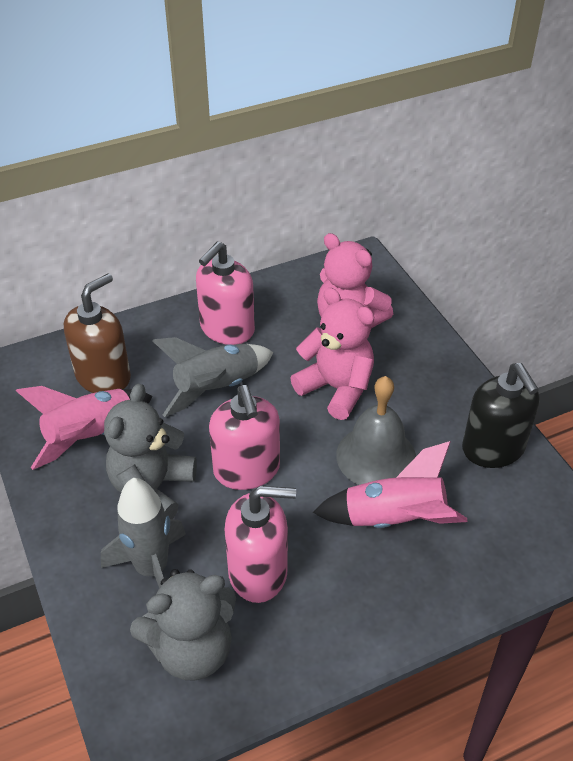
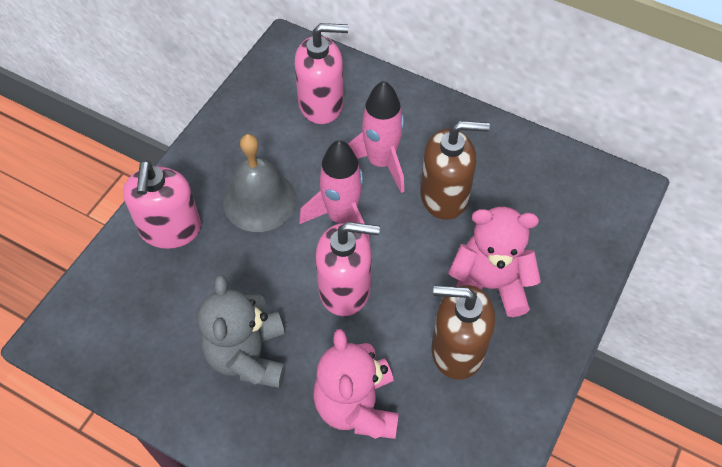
black soap dispenser: [462,363,540,468] = 1 -> none = 0
brown soap dispenser: [64,273,131,393] = 1 -> [420,121,490,220] [432,285,495,380] = 2
grey rocket: [101,478,186,588] [153,337,273,417] = 2 -> none = 0
grey teddy bear: [104,383,197,519] [130,569,236,681] = 2 -> [198,275,286,388] = 1

